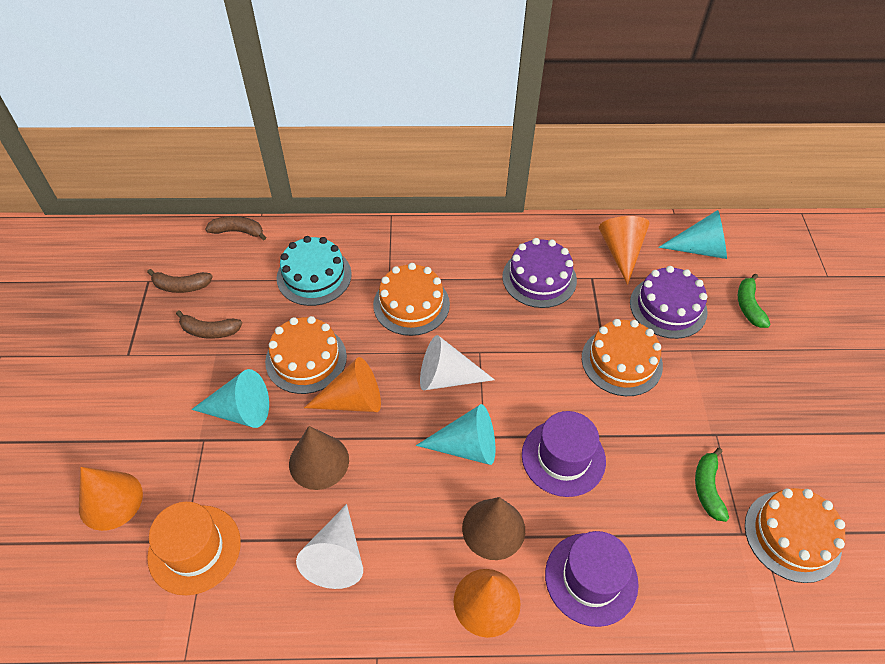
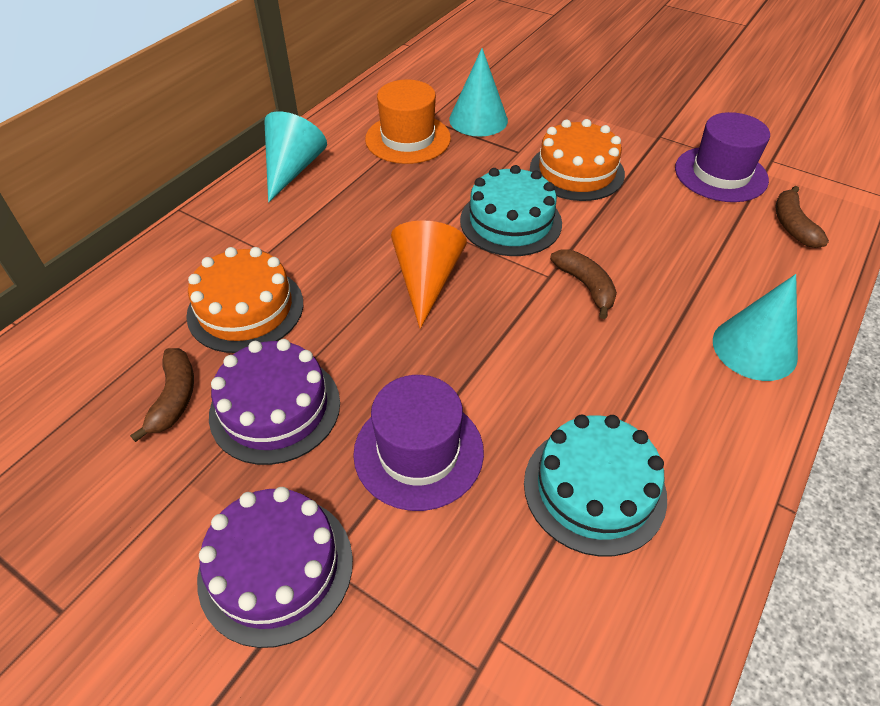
brown cone: [289,426,349,490] [462,497,525,560] = 2 -> none = 0
green banana: [695,448,729,522] [738,274,770,328] = 2 -> none = 0
orange cake: [265,316,347,394] [373,263,450,336] [582,319,663,396] [745,488,845,583] = 4 -> [186,247,303,353] [530,119,625,201] = 2
orange cone: [79,467,143,531] [304,357,381,412] [453,569,521,638] [599,216,650,285] = 4 -> [391,220,467,329] = 1
turquoise cake: [277,236,352,306] = 1 -> [460,165,562,256] [524,414,667,557] = 2
white cone: [296,504,363,589] [420,335,495,390] = 2 -> none = 0

